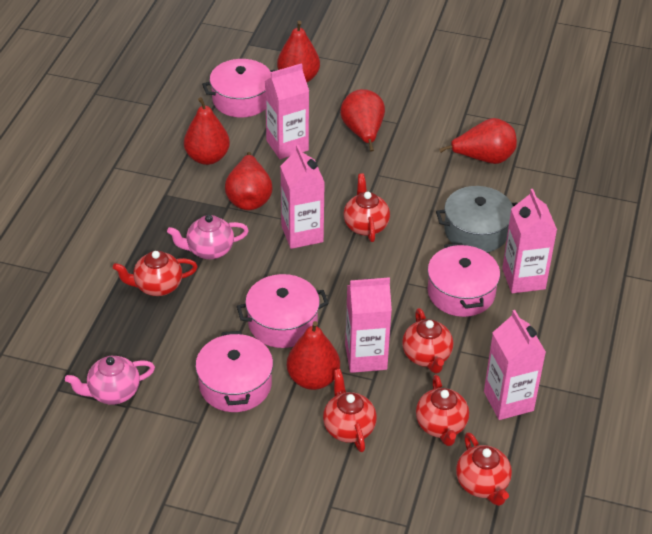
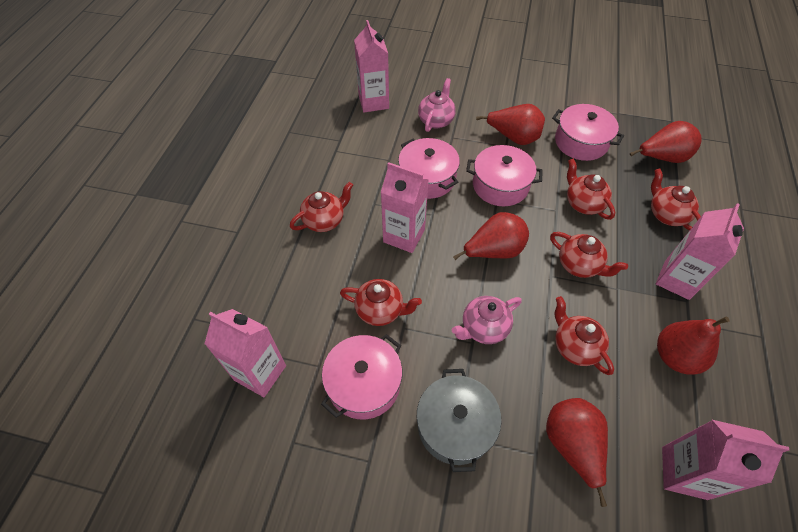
red pear: [184,97,230,165] [225,152,272,210] [277,21,320,83] [287,321,340,390] [340,89,385,152] [439,118,517,164] = 6 -> [453,212,529,260] [476,104,545,145] [546,398,608,507] [630,121,702,163] [657,316,730,375] = 5

